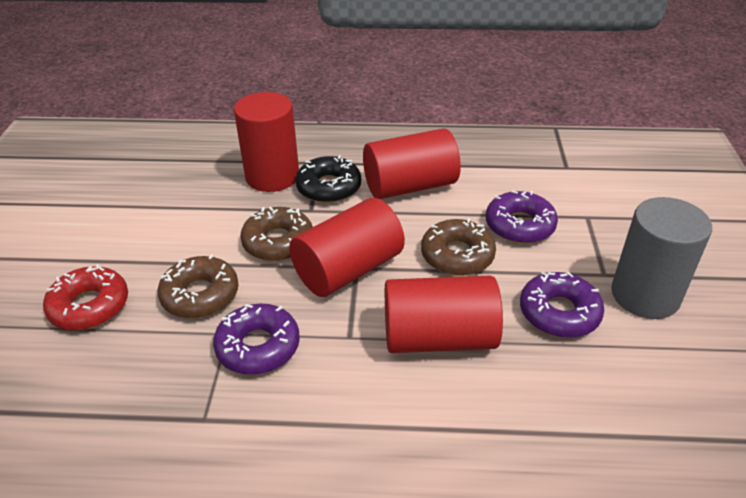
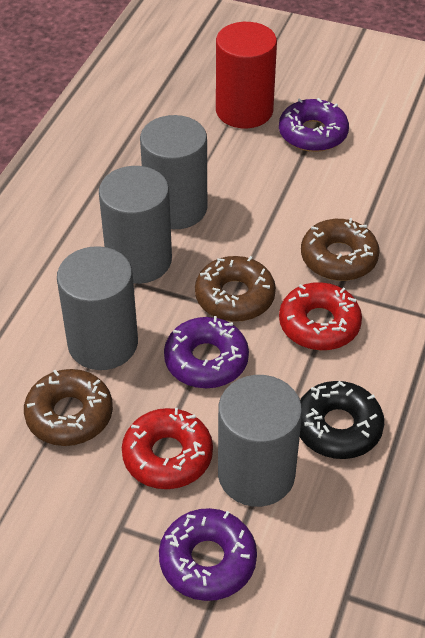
grey cylinder: [611,197,712,319] = 1 -> [57,246,138,370] [99,166,172,284] [140,115,207,229] [218,375,302,507] = 4
red cylinder: [234,92,299,192] [289,198,405,297] [363,128,461,199] [385,276,503,353] = 4 -> [216,22,277,128] = 1
red donut: [43,264,128,330] = 1 -> [122,408,213,489] [279,282,362,350] = 2

